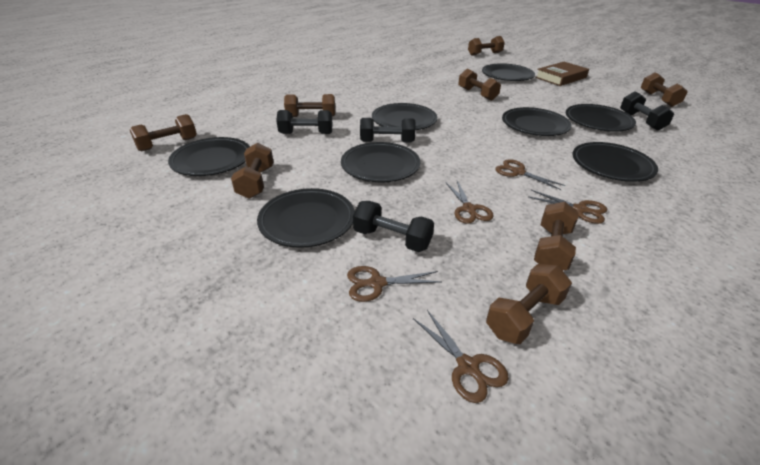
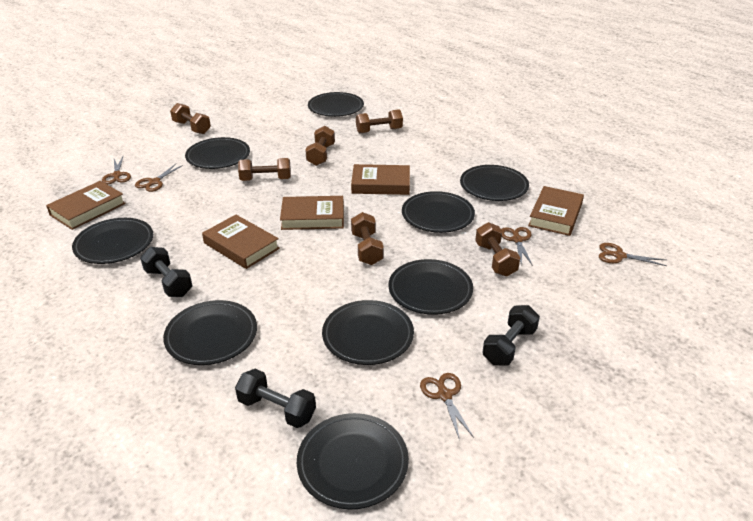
black dumbbell: [276,110,332,134] [353,201,434,252] [360,118,416,142] [620,91,674,131] = 4 -> [140,247,192,297] [235,369,316,428] [482,305,540,366] = 3
black plate: [168,137,250,176] [257,188,355,248] [341,142,420,182] [372,103,437,130] [482,63,535,81] [502,107,572,136] [566,104,636,132] [573,142,658,182] = 8 -> [72,218,153,264] [163,300,257,365] [185,137,250,169] [297,413,409,509] [308,92,364,117] [322,300,414,365] [388,259,473,315] [402,191,475,233] [460,165,529,201] = 9
brown book: [535,62,589,86] = 1 -> [46,181,126,230] [202,215,280,269] [280,196,344,230] [351,164,410,195] [528,186,584,236] = 5
brown dumbbell: [130,114,197,151] [231,142,274,199] [284,94,335,117] [458,69,501,101] [468,36,505,56] [486,264,572,344] [534,202,579,270] [641,73,688,107] = 8 -> [170,103,211,134] [238,158,291,181] [305,126,335,166] [351,212,384,265] [356,109,403,133] [475,222,520,277] = 6

